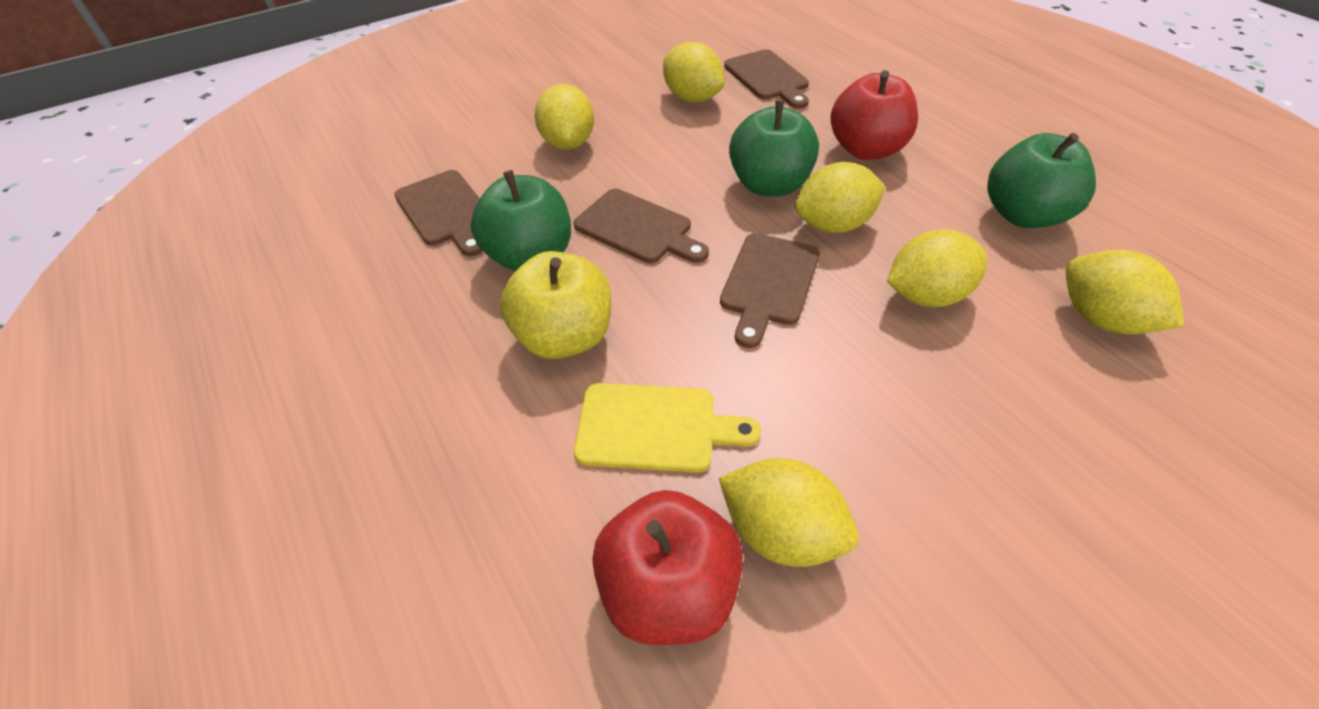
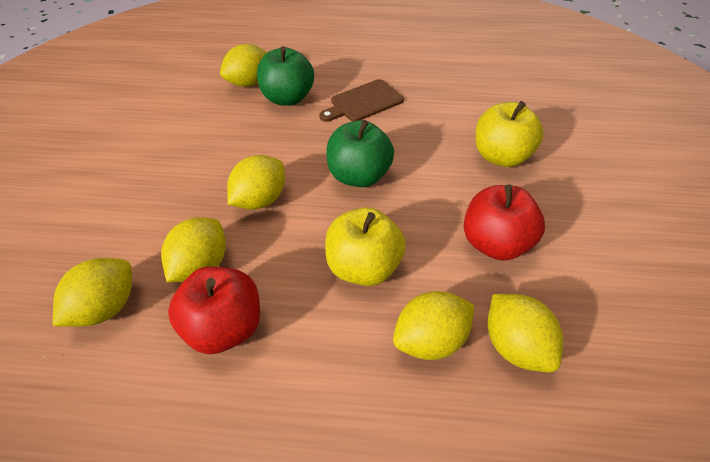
brown cutting board: [394,170,483,256] [574,189,709,263] [720,233,820,348] [724,49,809,109] = 4 -> [319,79,404,122] = 1
green apple: [471,170,571,271] [729,100,819,197] [987,133,1096,228] = 3 -> [257,46,314,106] [327,120,394,187] = 2
yellow apple: [500,251,611,359] = 1 -> [325,207,406,286] [475,101,544,167] = 2
yellow cutting board: [574,383,761,473] = 1 -> none = 0

